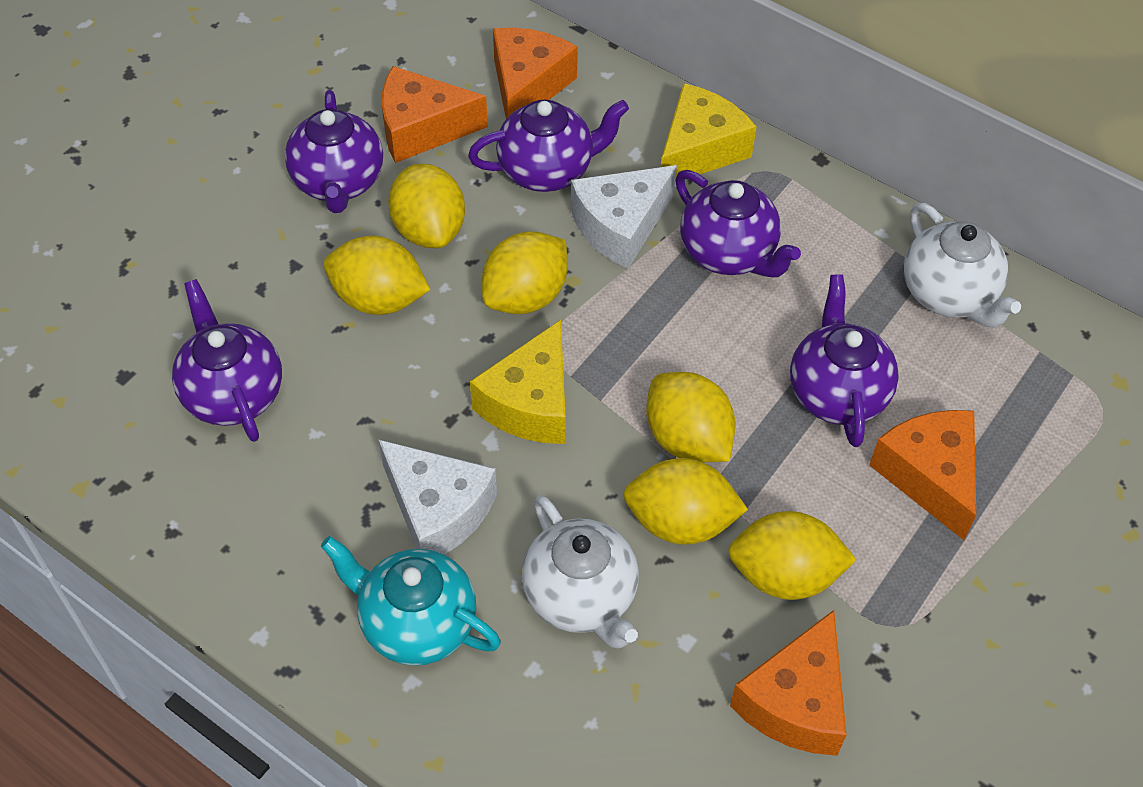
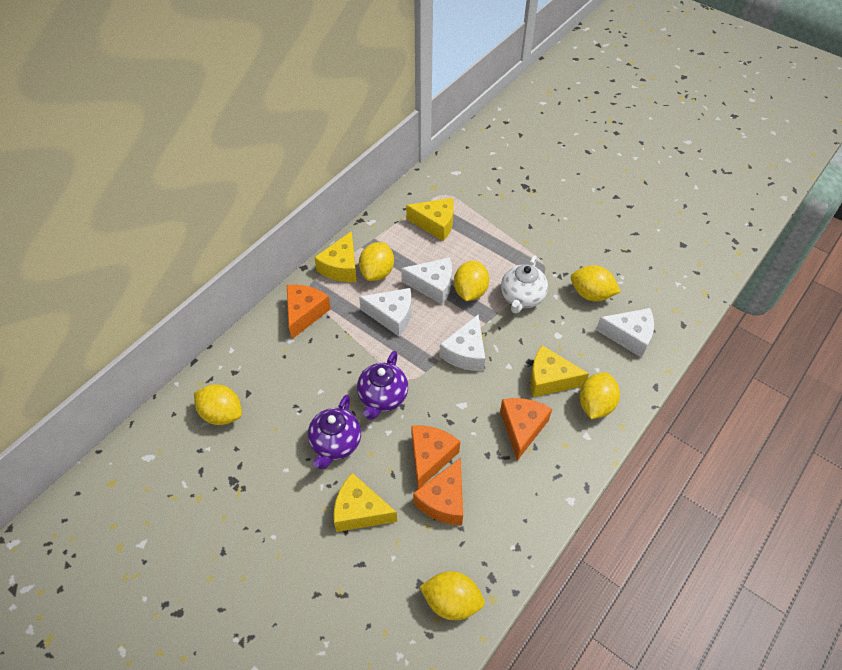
purple teapot: [172,279,282,442] [285,90,383,213] [468,100,629,192] [675,170,801,277] [790,274,899,447] = 5 -> [308,395,361,470] [357,351,408,420] = 2
turquoise teapot: [321,536,501,666] = 1 -> none = 0
white cheese: [378,439,497,555] [571,165,677,269] = 2 -> [359,288,412,336] [401,257,452,305] [439,315,485,371] [596,308,654,358] = 4
white teapot: [522,495,639,649] [904,203,1021,328] = 2 -> [501,255,548,314] = 1
yellow cheese: [470,320,566,444] [661,83,757,183] = 2 -> [314,231,357,282] [334,473,397,532] [406,198,454,241] [530,345,589,397] = 4

